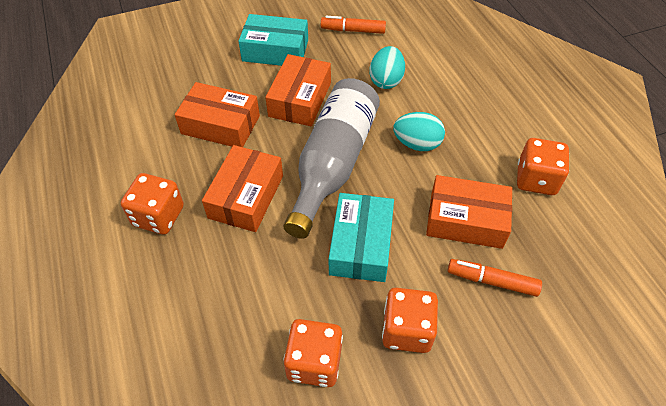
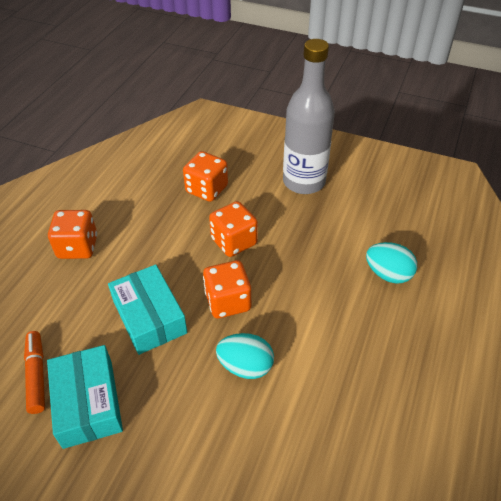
orange box: [175,82,260,147] [202,145,283,232] [265,54,331,126] [426,175,512,249] = 4 -> none = 0
orange marker: [321,16,386,34] [448,259,542,297] = 2 -> [24,331,45,414] = 1

